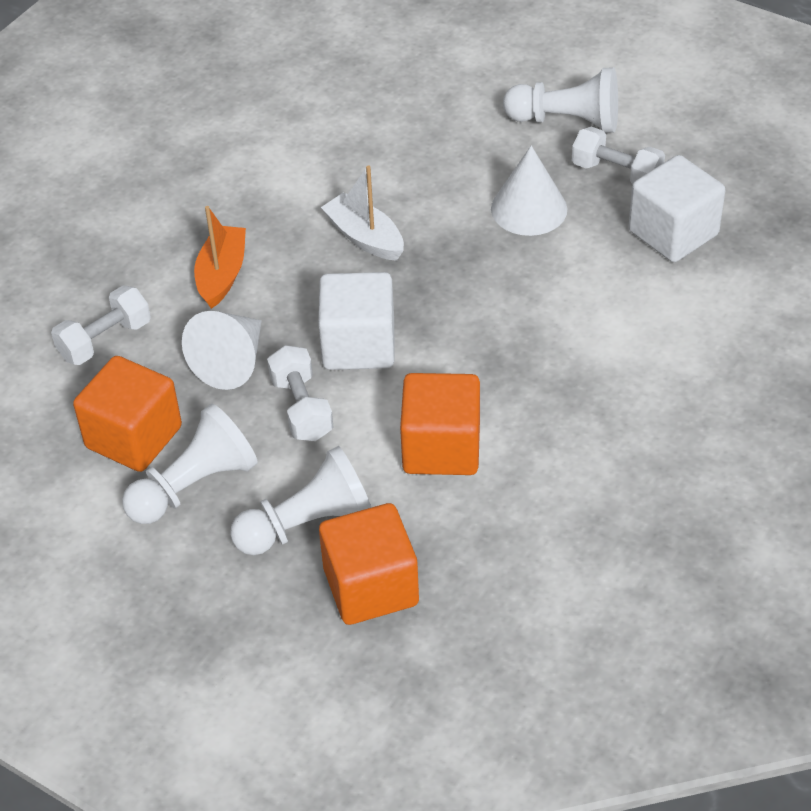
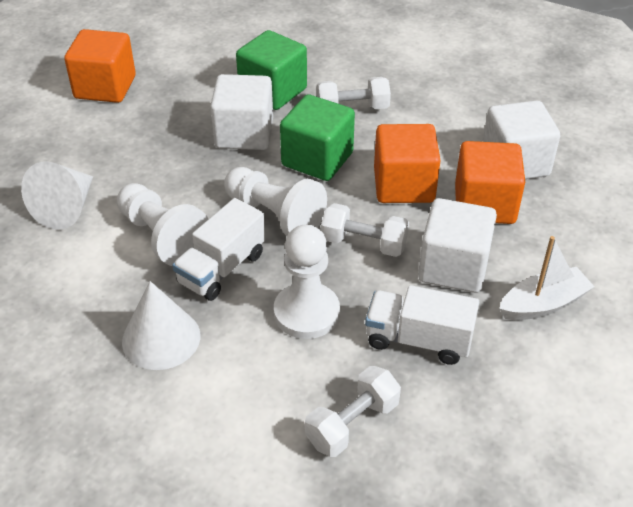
green cube: none = 0 -> [236,30,307,110] [280,94,355,181] = 2
orange boat: [194,206,246,309] = 1 -> none = 0
white cube: [318,272,394,370] [628,155,725,262] = 2 -> [210,74,273,150] [418,198,497,293] [483,101,560,179] = 3
white truck: none = 0 -> [172,198,265,301] [365,285,479,365] = 2

